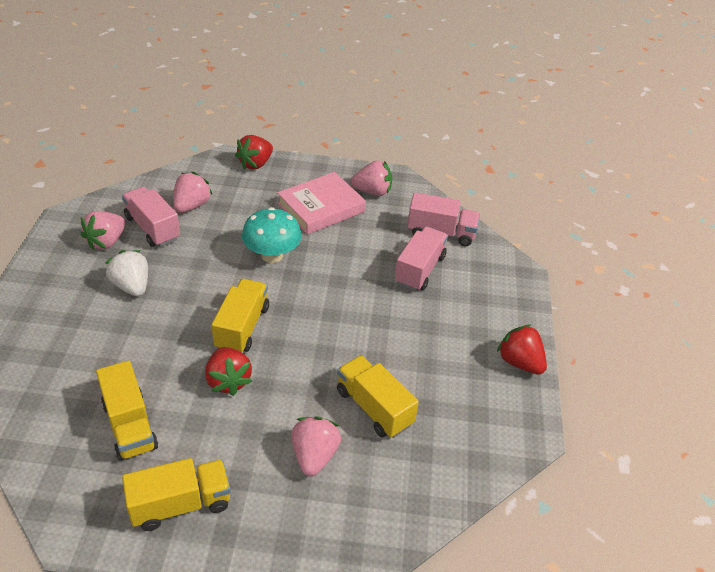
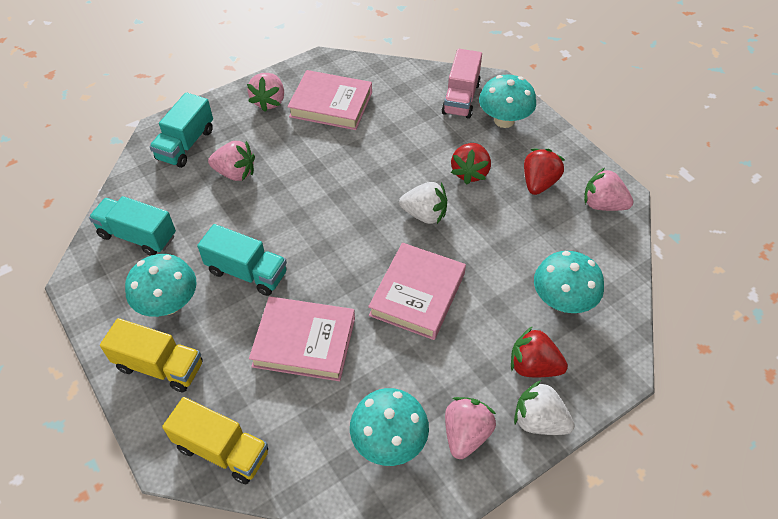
pink book: [277,172,366,234] = 1 -> [249,297,355,381] [287,70,372,130] [368,243,466,340] = 3
pink truck: [122,187,180,247] [395,227,448,291] [407,192,480,246] = 3 -> [442,49,482,119] = 1
turquoise mushroom: [242,207,302,263] = 1 -> [125,254,197,317] [350,388,429,466] [479,75,536,128] [534,251,604,313] = 4
turquoise truck: none = 0 -> [89,196,176,256] [149,92,213,168] [197,224,287,296] = 3
white strawberry: [105,250,148,297] = 1 -> [399,182,447,224] [514,380,575,435] = 2
yellow truck: [96,360,158,461] [122,458,231,531] [212,279,269,352] [337,355,419,438] = 4 -> [100,318,203,392] [162,397,268,484] = 2

